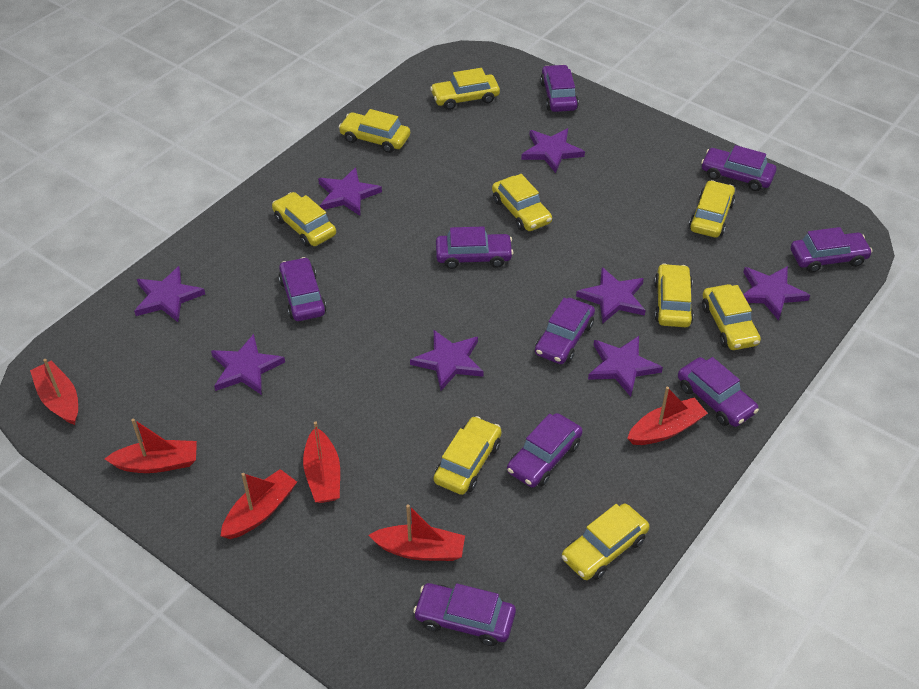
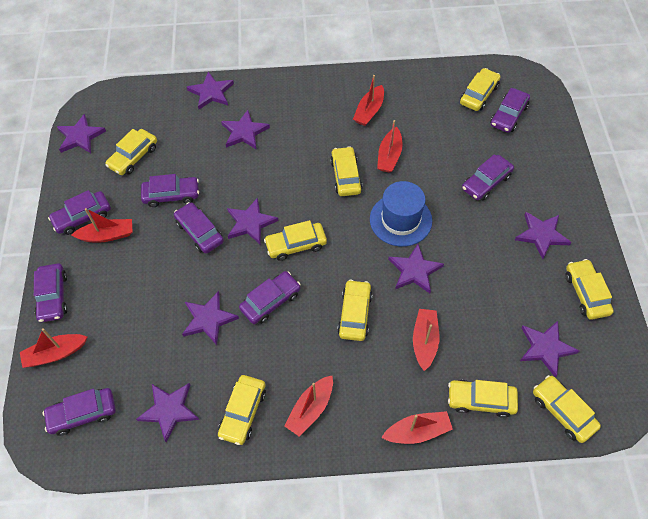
blue hat: none = 0 -> [370,181,432,247] = 1
purple car: [278,257,327,321] [413,583,516,646] [436,226,513,269] [507,413,582,488] [535,298,595,364] [540,65,579,112] [678,357,759,427] [701,145,776,191] [791,227,873,272] = 9 -> [34,263,67,322] [43,388,116,436] [48,190,111,235] [141,174,199,207] [174,202,224,254] [239,271,301,324] [462,154,514,200] [490,88,530,133] = 8
purple star: [134,266,205,322] [211,334,285,395] [318,167,382,216] [410,330,484,391] [521,128,585,173] [576,267,646,323] [588,336,663,397] [743,266,810,320] = 8 -> [57,114,106,153] [136,383,199,443] [182,291,239,345] [187,72,234,109] [221,110,270,150] [227,198,278,244] [388,244,444,293] [515,212,571,259] [520,321,579,378] = 9
red boat: [30,359,78,425] [105,418,197,473] [221,469,297,539] [303,422,340,503] [369,504,465,561] [627,387,708,445] = 6 -> [20,328,88,368] [72,208,133,243] [284,376,333,437] [353,75,384,126] [377,120,403,173] [381,411,453,444] [413,309,439,371] = 7

